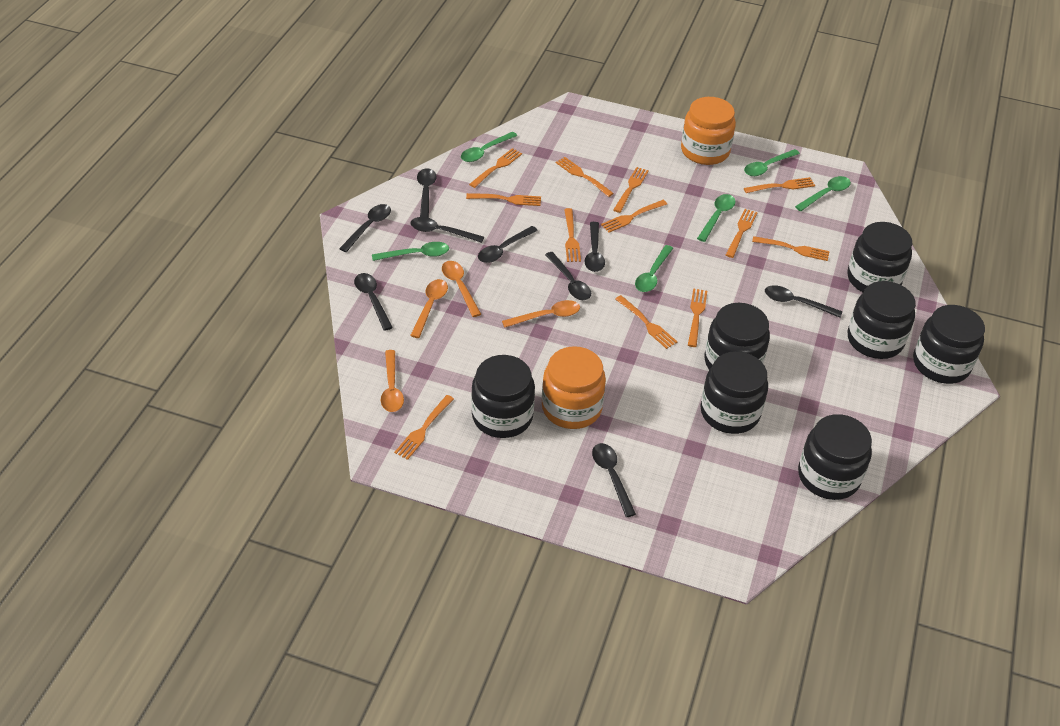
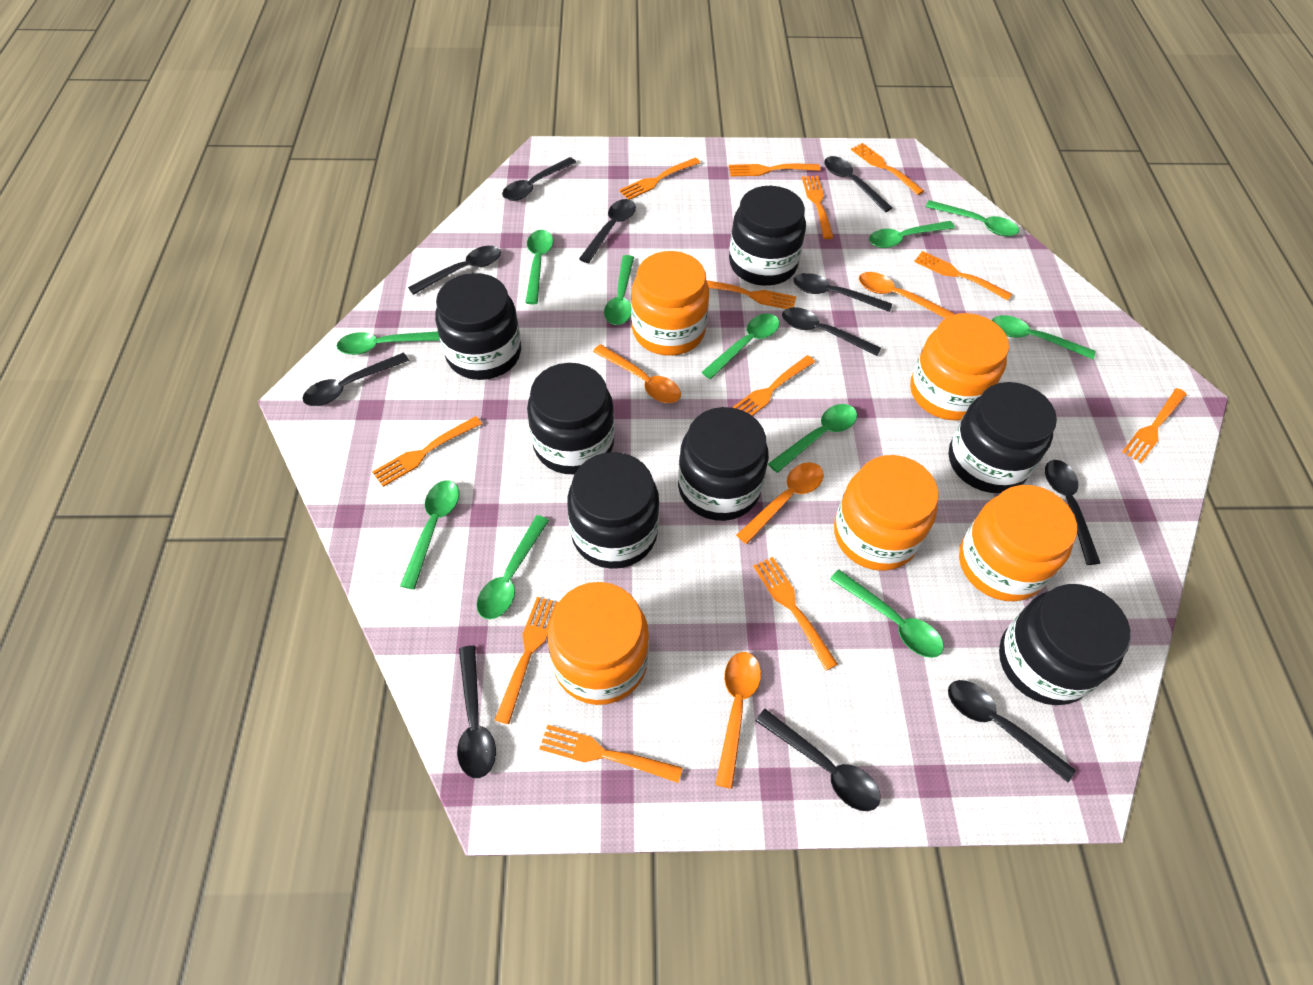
black spoon: [339,204,391,252] [354,273,393,331] [410,217,484,243] [417,168,437,218] [478,226,538,263] [545,252,591,300] [584,222,605,272] [592,443,636,517] [765,285,842,318] = 9 -> [302,352,409,406] [408,246,501,295] [457,645,496,778] [502,157,576,201] [579,199,636,263] [755,709,881,811] [782,307,881,356] [793,273,892,312] [824,156,892,212] [948,680,1076,782] [1045,460,1100,565] = 11
green spoon: [372,242,449,261] [461,131,517,162] [635,245,673,292] [697,194,735,242] [744,149,800,176] [795,176,851,211] = 6 -> [337,332,440,355] [400,481,459,589] [477,515,549,619] [525,230,553,304] [604,255,634,325] [702,314,780,379] [768,404,857,473] [830,569,944,658] [869,221,955,248] [926,200,1019,236] [992,315,1095,359] = 11
orange jar: [542,346,606,429] [681,97,736,165] = 2 -> [548,582,649,705] [631,251,709,356] [834,455,939,571] [910,313,1009,420] [959,485,1077,601] = 5

